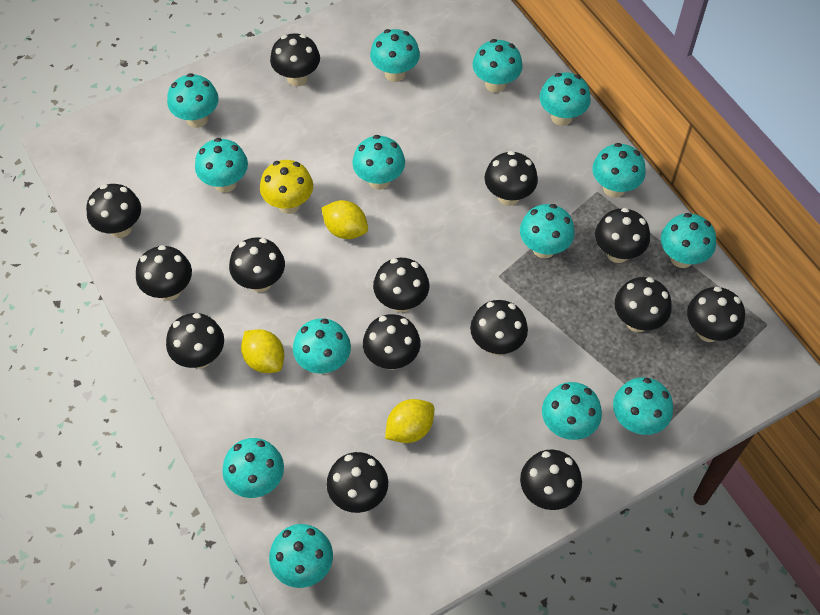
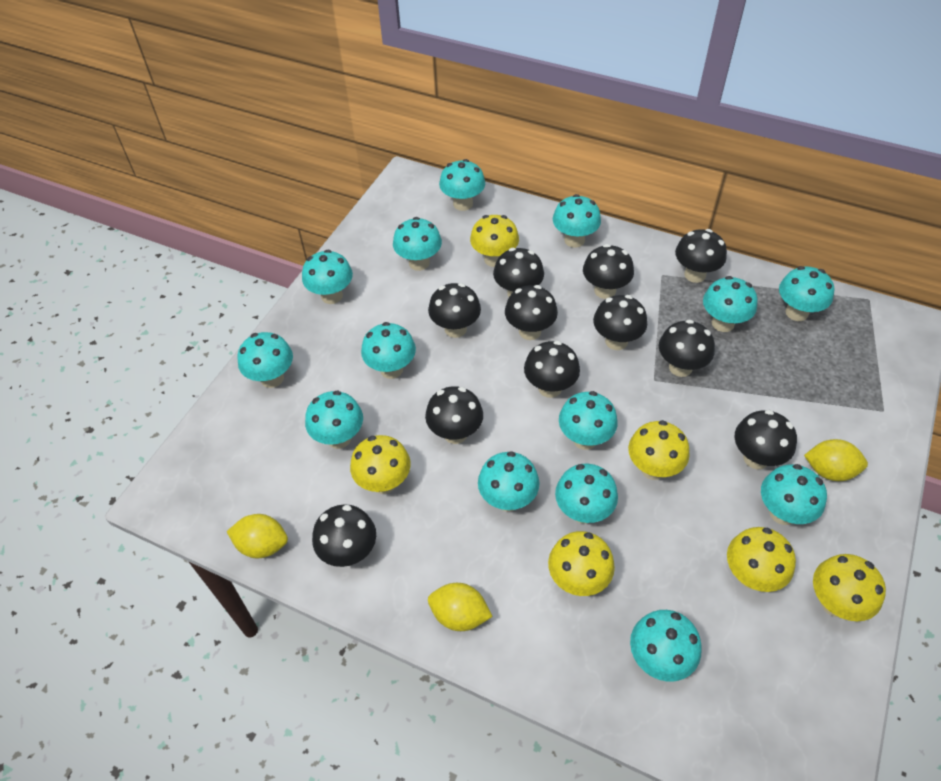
black mushroom: [86,184,141,238] [136,245,192,301] [166,313,224,368] [229,237,285,292] [270,33,320,86] [326,452,388,513] [363,314,421,370] [373,258,430,313] [470,300,528,355] [484,151,538,206] [520,449,582,510] [595,208,650,263] [614,277,672,332] [687,287,745,342] = 14 -> [312,504,376,567] [425,386,483,444] [428,283,481,338] [493,248,544,297] [505,285,558,340] [524,341,580,398] [583,244,634,299] [593,295,647,350] [659,319,715,377] [675,229,727,283] [734,410,797,469] = 11
yellow mushroom: [260,160,313,214] = 1 -> [350,435,411,494] [470,215,519,267] [548,531,615,596] [628,420,689,480] [727,527,796,592] [813,554,886,621] = 6

